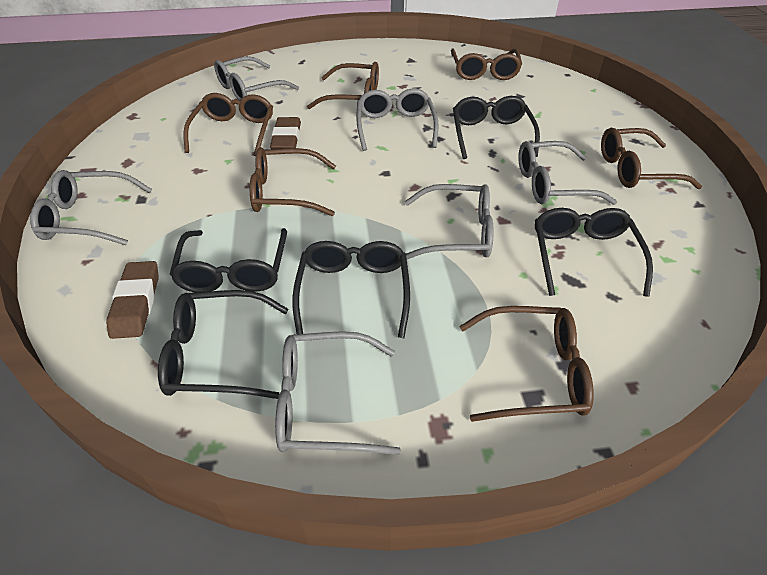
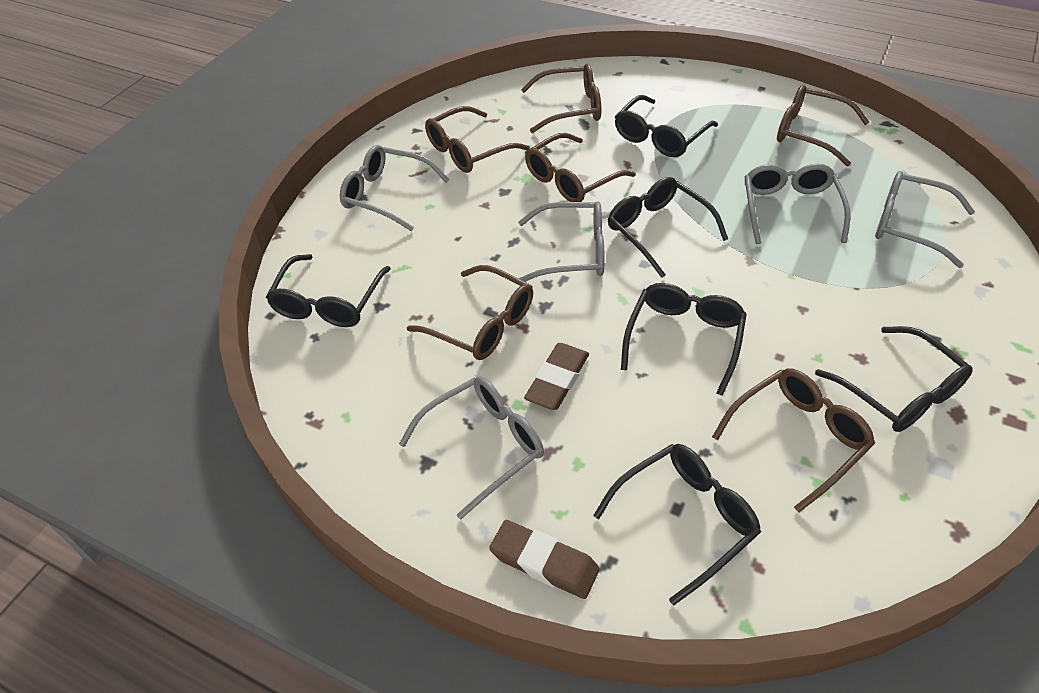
black glasses: [158,290,288,399] [169,228,287,292] [292,241,410,338] [453,96,540,159] [535,208,653,297] = 5 -> [266,254,391,327] [593,444,761,605] [608,177,728,278] [615,95,718,157] [621,283,747,396] [815,326,973,432] = 6
grey glasses: [30,170,152,245] [214,56,299,100] [275,331,401,455] [356,88,438,151] [405,184,494,259] [518,141,617,205] = 6 -> [340,145,449,231] [399,376,544,519] [518,201,605,282] [745,164,850,244] [875,171,975,268] = 5

